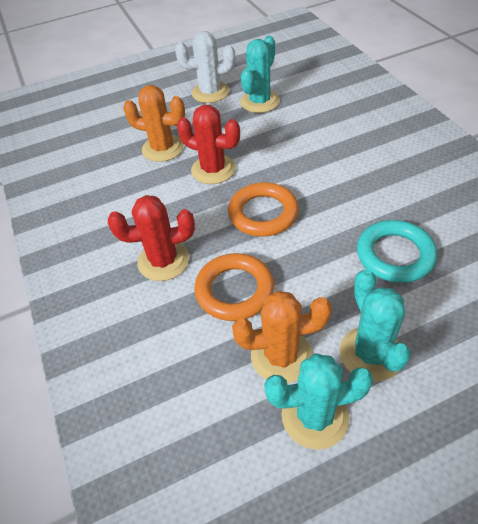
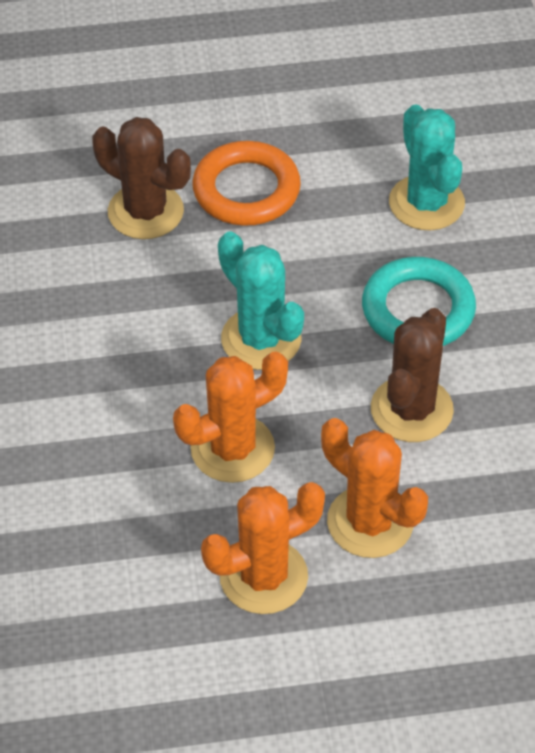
brown cactus: none = 0 -> [92,117,191,239] [371,308,454,442] = 2
orange cactus: [123,85,185,162] [232,291,332,384] = 2 -> [173,351,288,483] [201,482,325,614] [321,418,428,558] = 3
orange ring: [194,253,274,321] [228,182,299,237] = 2 -> [192,141,301,226] = 1
red cactus: [108,195,195,281] [177,105,240,184] = 2 -> none = 0
turquoise cactus: [240,36,280,113] [264,353,373,449] [340,269,411,382] = 3 -> [218,231,304,370] [389,104,465,230] = 2
white cactus: [175,31,235,103] = 1 -> none = 0

